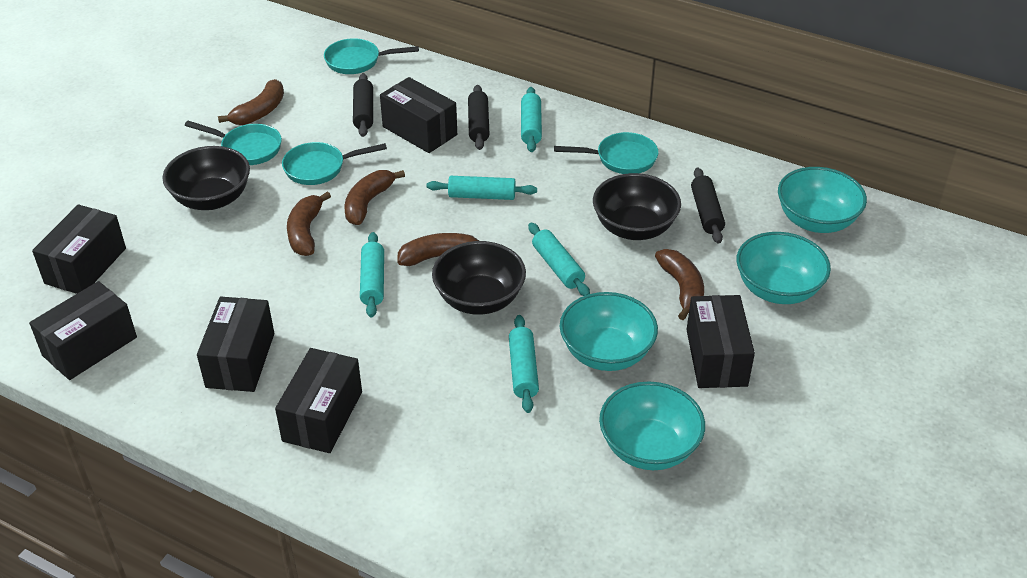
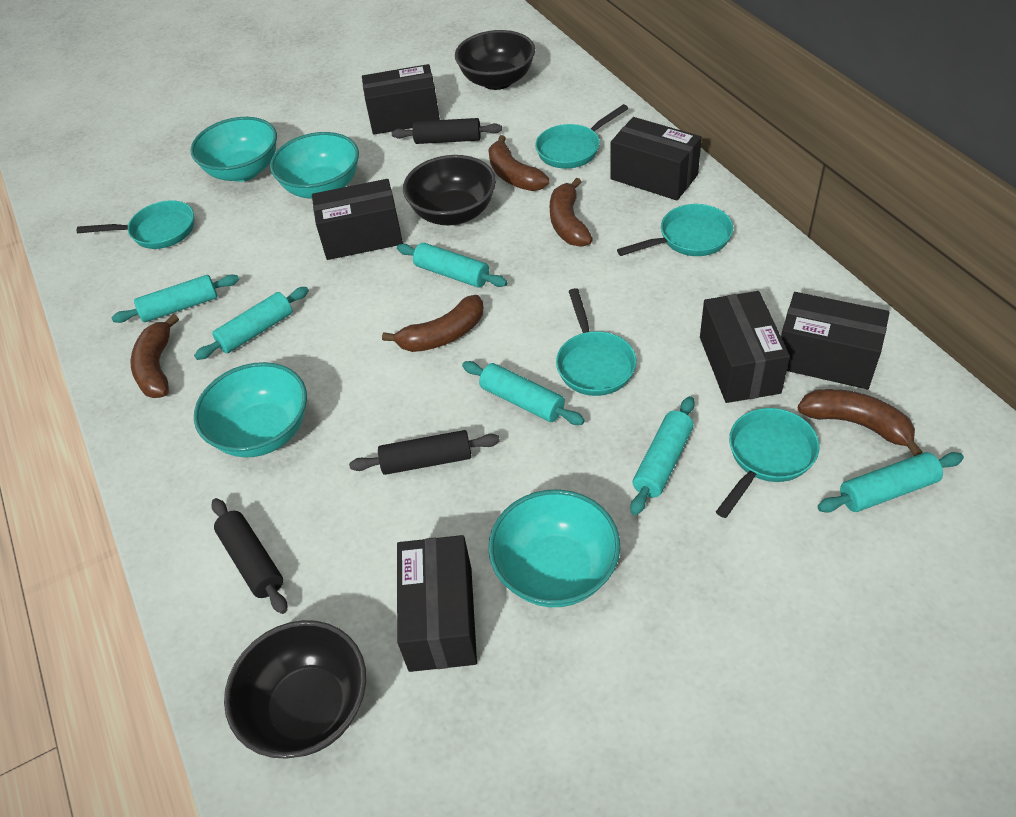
turquoise pan: [185,121,282,165] [282,142,387,185] [324,38,419,74] [554,132,658,174] = 4 -> [77,200,194,249] [535,104,628,169] [556,288,637,396] [617,204,733,256] [716,408,819,518] = 5
turquoise rolling pin: [360,232,384,318] [427,176,537,200] [509,315,539,413] [521,87,542,152] [528,223,590,296] = 5 -> [111,275,239,323] [194,287,309,360] [397,243,507,288] [462,361,585,425] [631,396,694,515] [817,452,964,513] = 6

